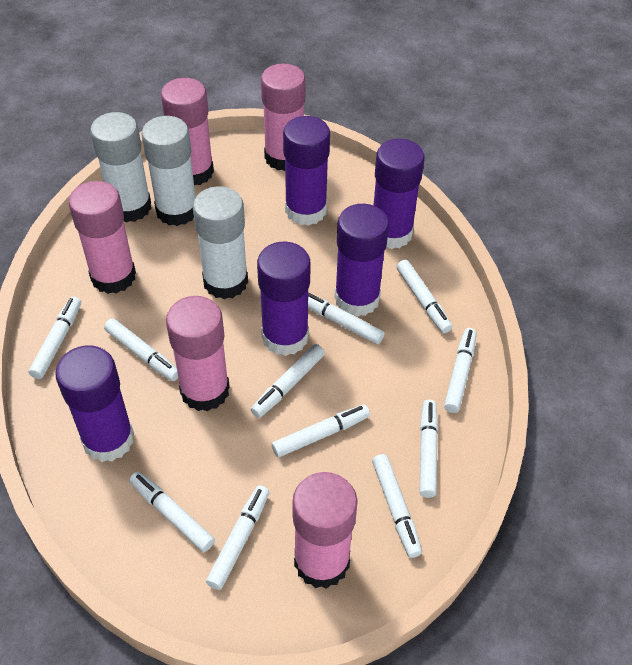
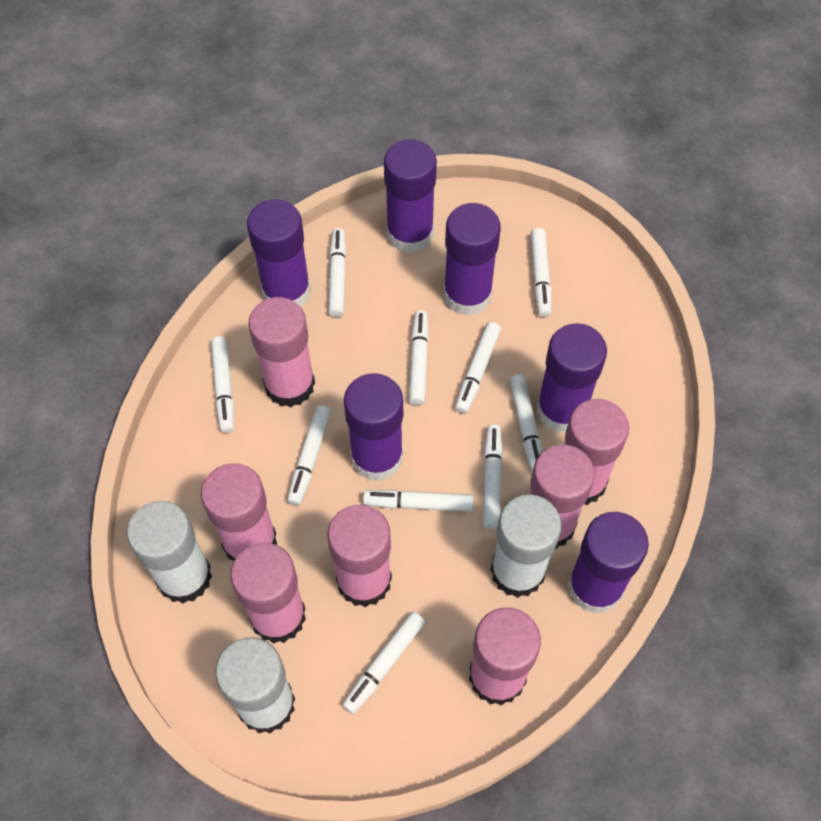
pink glue stick: [69,181,136,294] [161,78,214,185] [166,296,230,411] [261,64,306,171] [292,472,358,589] = 5 -> [201,463,277,561] [230,543,306,644] [248,297,315,407] [327,505,392,607] [469,608,541,706] [529,445,595,549] [564,399,629,505] = 7
purple glue stick: [55,346,134,462] [257,242,311,356] [283,116,330,226] [334,204,389,317] [373,138,425,249] = 5 -> [247,199,311,306] [344,373,403,481] [384,139,437,253] [443,203,501,316] [537,323,607,433] [568,512,649,614] = 6
white marker: [28,297,81,379] [104,318,178,381] [129,471,215,552] [206,485,269,590] [251,344,325,418] [272,405,370,457] [308,293,385,344] [372,454,422,558] [396,260,452,333] [419,400,438,498] [444,328,477,413] = 11 -> [211,336,234,433] [287,405,331,505] [328,228,346,317] [342,612,425,714] [363,490,474,512] [409,310,429,405] [455,322,501,414] [483,425,503,529] [509,374,543,472] [530,228,551,317] = 10

